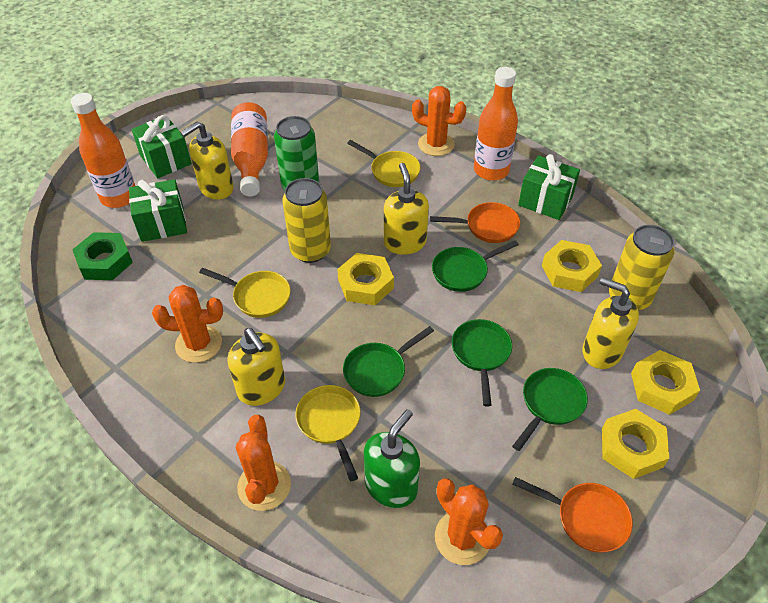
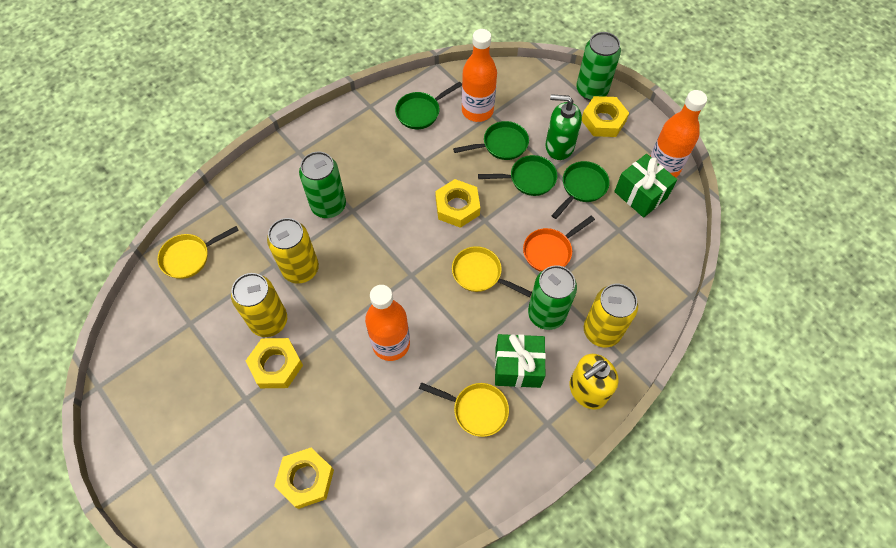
green can: [274,116,319,191] = 1 -> [299,152,346,218] [528,265,577,330] [576,32,621,100] = 3
green gift: [129,179,187,242] [132,115,191,178] [518,154,580,220] = 3 -> [495,334,546,388] [614,154,677,218] = 2
green nut: [72,232,133,280] = 1 -> none = 0
orange cactus: [152,285,223,363] [236,415,291,511] [412,86,467,156] [435,478,503,565] = 4 -> none = 0
orange pan: [430,202,520,243] [512,477,633,553] = 2 -> [523,216,595,272] = 1
yellow can: [283,178,331,263] [609,225,675,310] = 2 -> [231,273,287,337] [267,218,319,284] [584,284,638,347] = 3
yellow soap dispenser: [180,122,234,200] [228,328,285,406] [384,163,429,255] [582,277,639,369] = 4 -> [570,354,618,410] = 1

